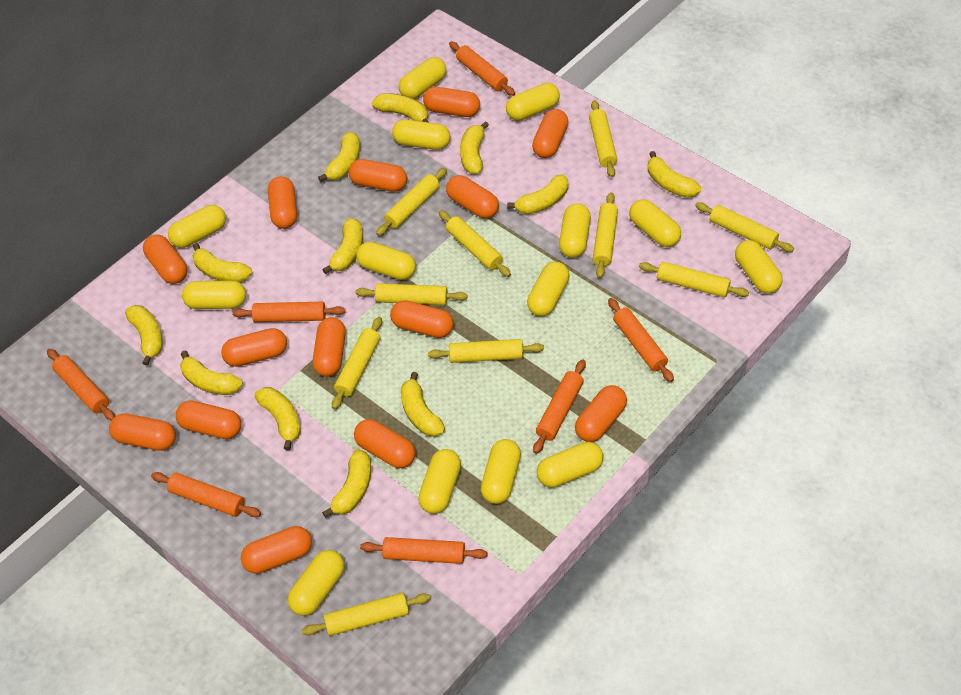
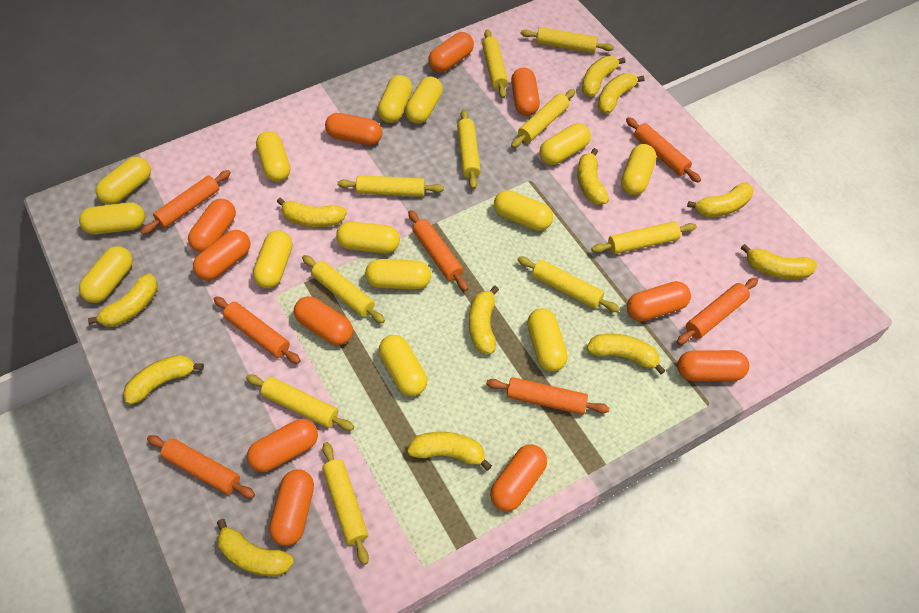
orange capsule: [109,413,176,451] [143,234,187,284] [176,400,241,439] [221,328,287,367] [241,526,312,574] [268,176,297,229] [313,317,346,377] [349,159,407,192] [354,419,416,468] [390,301,454,338] [423,87,480,117] [446,175,499,219] [532,109,569,158] [575,385,627,442] = 14 -> [188,199,236,253] [193,230,250,280] [247,419,318,472] [269,469,314,546] [294,296,353,345] [325,113,382,145] [428,32,474,72] [490,444,547,511] [511,68,540,116] [627,281,691,321] [678,350,749,381] = 11

